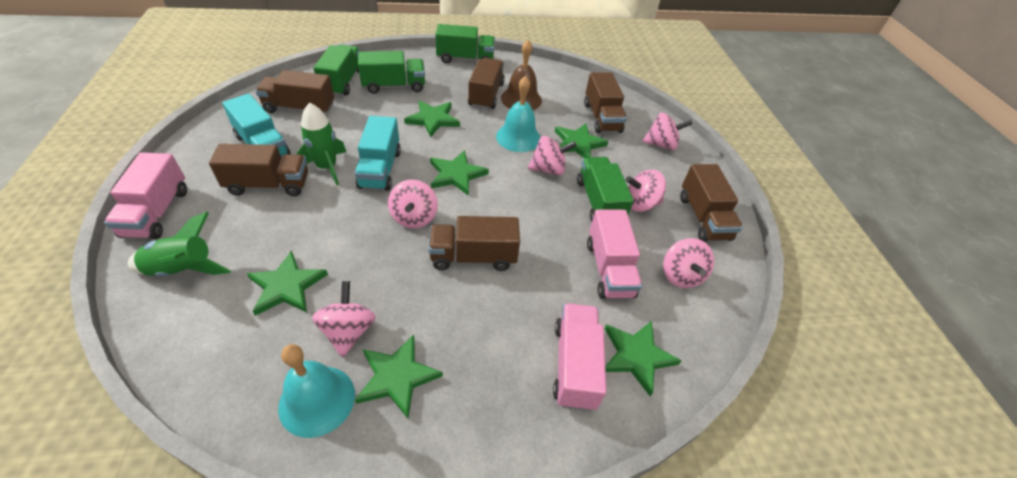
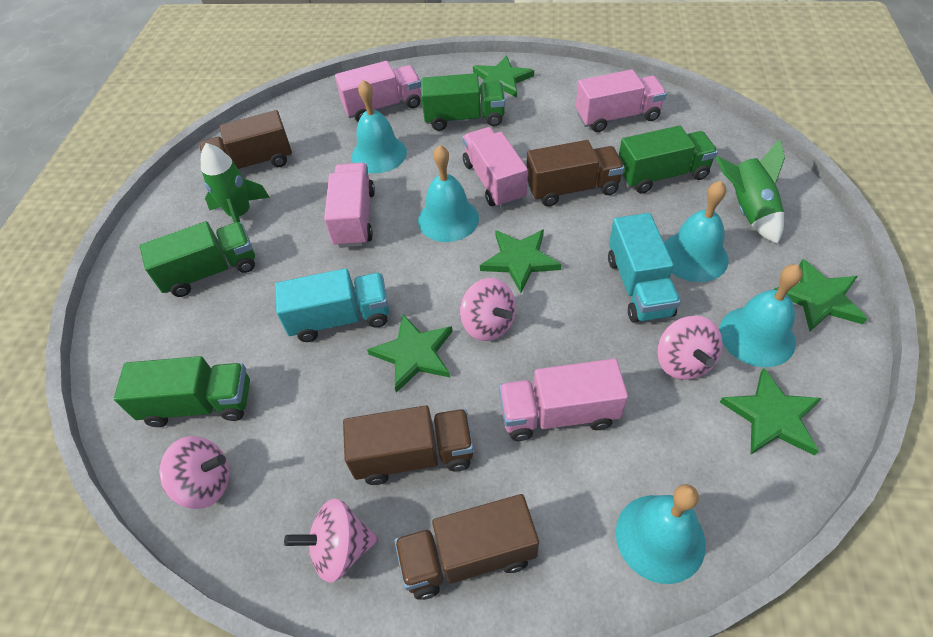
brown bell: [501,40,542,110] = 1 -> none = 0
brown truck: [209,144,308,196] [255,70,334,113] [429,216,520,271] [468,58,505,110] [584,72,627,133] [680,164,743,242] = 6 -> [199,110,292,170] [343,405,474,485] [395,494,539,600] [527,140,624,207] = 4
green star: [247,250,328,316] [355,335,443,418] [404,100,460,137] [430,150,489,196] [555,124,608,158] [604,321,682,396] = 6 -> [367,314,453,393] [473,55,534,98] [480,229,561,293] [720,368,822,456] [774,259,867,332] = 5
pink spinning top: [312,281,376,357] [388,180,438,228] [528,136,577,176] [626,170,666,212] [642,113,692,150] [663,238,714,288] = 6 -> [159,436,230,509] [284,498,378,583] [460,278,516,341] [657,316,722,380] = 4
pink truck: [104,152,187,239] [553,303,606,411] [587,210,642,299] = 3 -> [324,163,375,248] [335,61,421,122] [462,127,528,208] [499,359,628,441] [576,69,667,132] = 5
turquoise bell: [278,344,355,438] [496,76,541,152] = 2 -> [352,80,407,173] [418,145,479,242] [616,484,706,584] [664,181,729,282] [719,264,803,367] = 5

